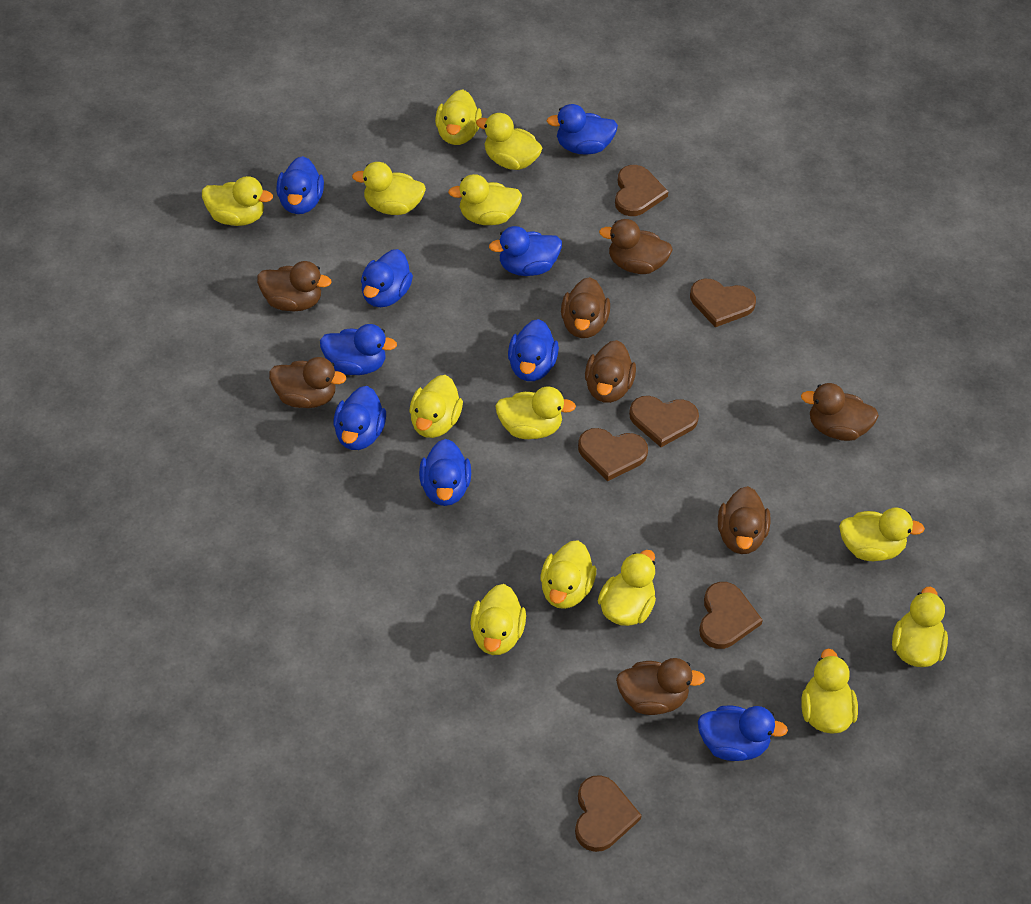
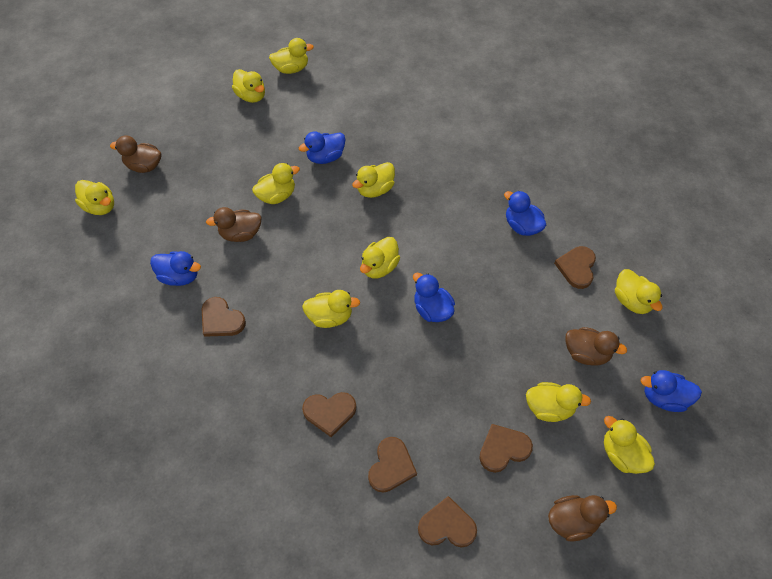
blue duck: [276,156,324,214] [320,324,397,375] [333,386,386,450] [361,249,413,307] [419,439,471,506] [489,226,562,276] [508,319,559,381] [547,104,618,155] [698,705,788,761] = 9 -> [150,251,201,286] [299,132,346,164] [413,273,455,322] [504,191,546,236] [640,370,702,412] = 5
brown duck: [257,261,332,311] [269,357,346,408] [561,277,610,338] [585,340,636,403] [599,219,673,274] [616,658,705,715] [718,486,770,554] [801,383,879,441] = 8 -> [110,136,161,173] [206,207,262,242] [548,495,617,542] [565,327,627,366] = 4
yellow duck: [202,176,273,226] [352,162,426,215] [409,375,463,438] [435,89,482,145] [448,174,522,225] [470,584,526,655] [476,113,542,170] [495,387,576,439] [540,540,596,609] [598,550,656,626] [801,648,858,733] [839,508,925,561] [892,587,948,667] = 13 -> [75,180,114,215] [232,69,265,103] [252,163,300,204] [269,38,314,74] [302,290,360,328] [352,162,395,198] [360,237,400,278] [526,382,591,422] [604,416,655,474] [615,269,662,314] = 10

